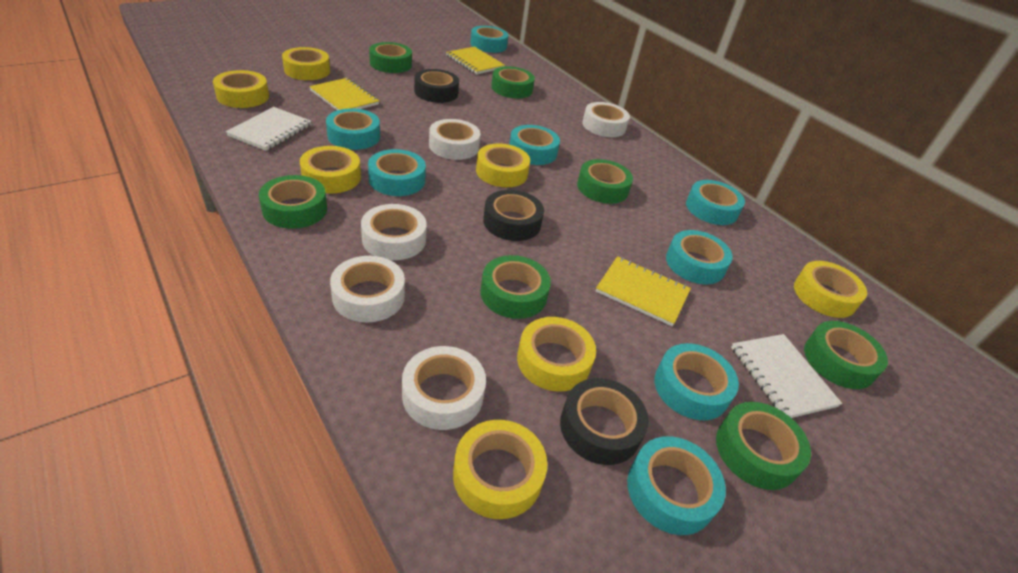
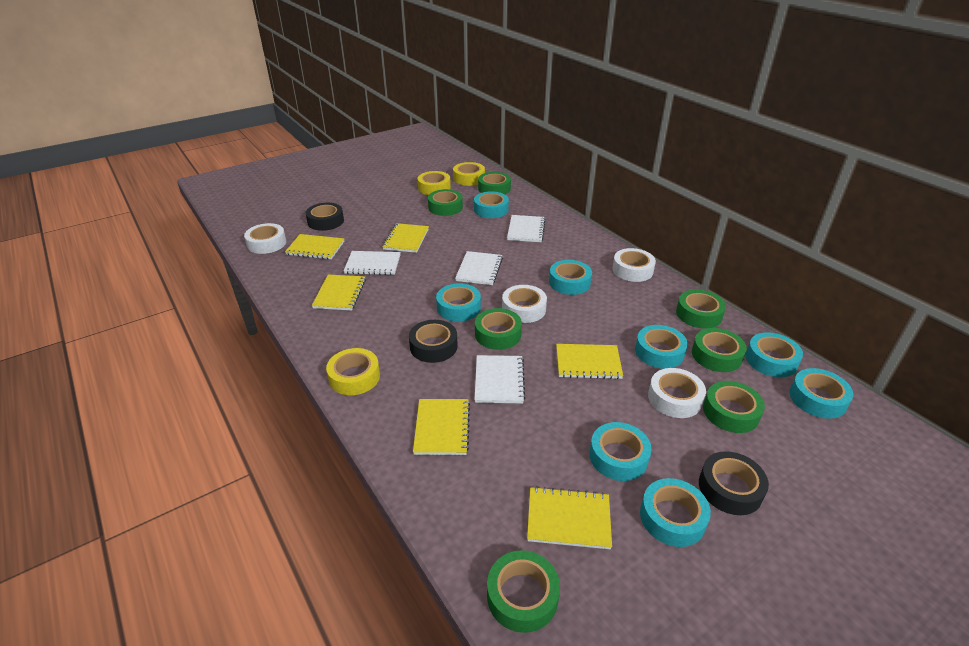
white notebook: [226,107,312,151] [731,334,842,418] = 2 -> [344,251,401,275] [455,251,503,285] [474,355,525,403] [507,215,545,242] = 4
white tape: [330,256,405,323] [361,204,427,260] [402,346,486,430] [429,119,480,160] [582,102,630,137] = 5 -> [244,223,286,254] [502,285,547,323] [612,248,656,282] [648,368,706,418] = 4
yellow notebook: [309,78,379,110] [446,47,505,74] [596,256,691,326] = 3 -> [285,234,344,259] [312,275,366,310] [382,223,429,253] [413,399,470,455] [527,486,612,549] [556,344,623,379] = 6
yellow tape: [213,70,269,108] [282,47,330,80] [300,146,361,193] [453,420,547,519] [476,144,530,187] [517,317,596,392] [794,261,867,318] = 7 -> [326,348,380,395] [417,171,451,195] [453,162,485,186] = 3

